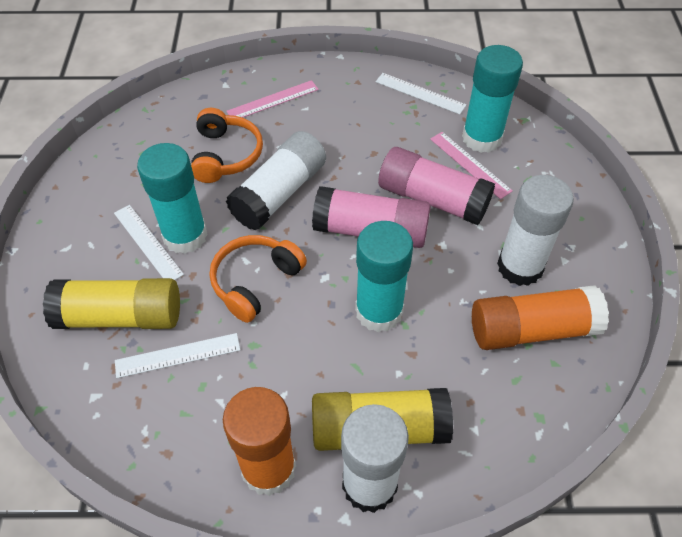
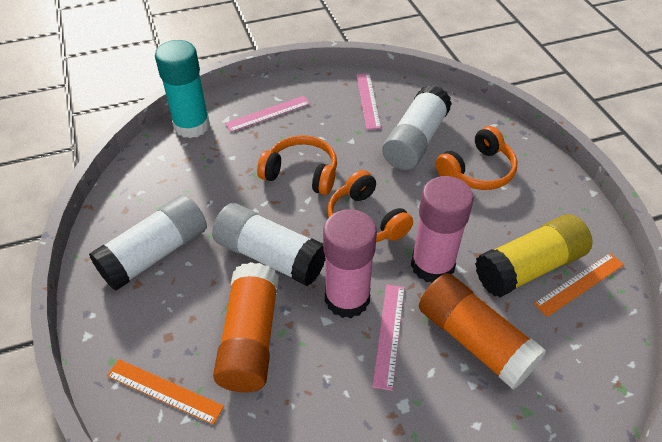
orange headphones: [191,108,263,183] [210,235,307,323] = 2 -> [257,135,337,195] [327,170,413,242] [435,126,518,190] = 3
orange ruler: none = 0 -> [107,359,224,425] [534,253,624,317] = 2
pink ruler: [226,80,319,118] [430,132,513,199] = 2 -> [225,96,310,132] [356,73,381,130] [372,285,405,391] = 3
turquoise glue stick: [137,143,208,254] [355,221,413,332] [462,45,523,153] = 3 -> [155,40,210,138] = 1
white ruler: [114,205,184,280] [115,333,240,378] [376,73,466,114] = 3 -> none = 0
yellow glue stick: [43,278,180,329] [312,388,453,451] = 2 -> [475,214,592,297] = 1

